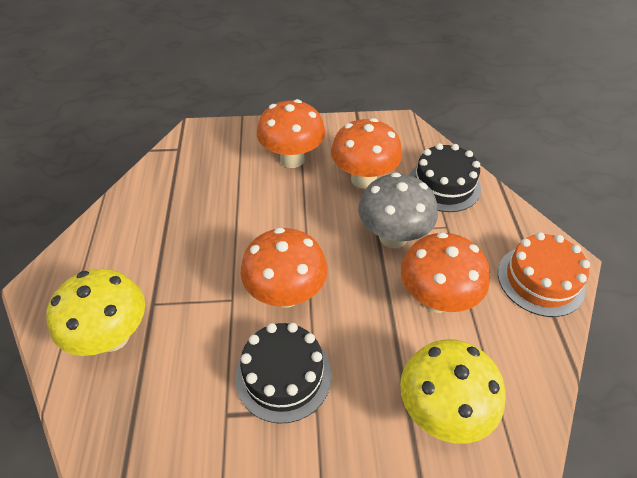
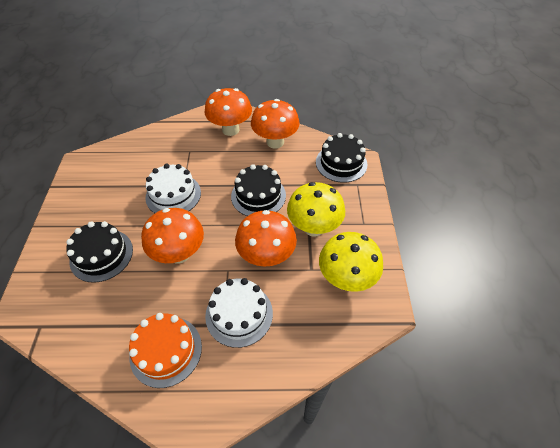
black cake: [235,323,332,424] [410,143,481,212] = 2 -> [66,221,133,283] [231,164,286,216] [316,133,367,183] = 3
grey mushroom: [358,172,438,248] = 1 -> none = 0
white cake: none = 0 -> [145,164,201,213] [205,278,273,348] = 2

